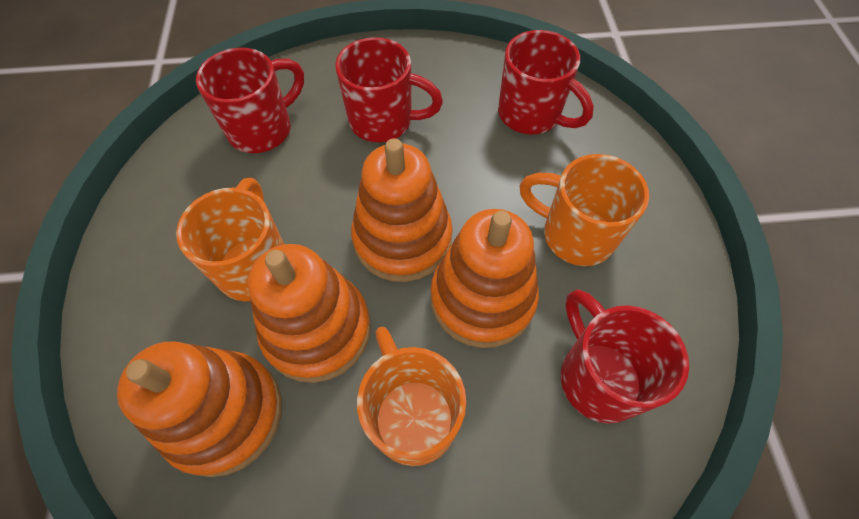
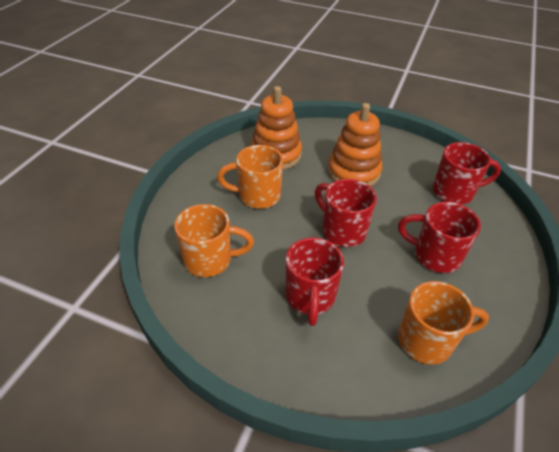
orange stacking toy: [117,342,282,477] [248,244,371,383] [351,138,453,282] [431,209,539,348] = 4 -> [250,86,302,170] [328,103,382,186] = 2

